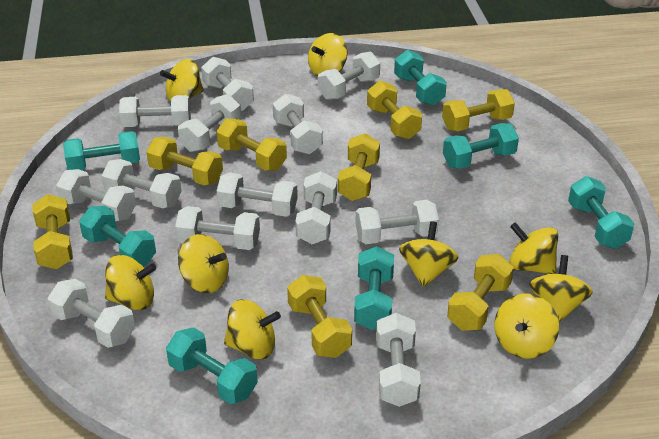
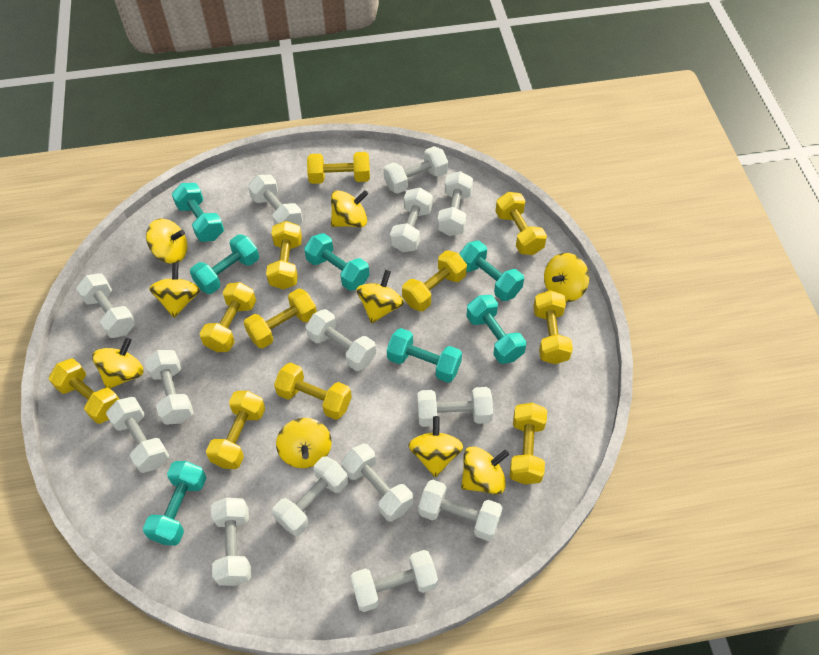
white dumbbell: [48,279,135,348] [56,169,136,221] [102,159,182,209] [119,95,191,127] [175,206,260,250] [178,94,241,152] [201,57,254,111] [217,173,298,217] [273,94,323,154] [295,171,337,244] [318,52,380,100] [355,200,439,244] [376,313,421,407] = 13 -> [76,273,136,338] [106,397,169,473] [145,350,194,425] [211,498,251,586] [248,175,303,225] [272,456,348,536] [305,309,376,371] [341,444,413,522] [350,550,438,612] [384,146,448,194] [390,187,433,252] [417,387,493,427] [418,480,503,541] [437,171,473,236] = 14
yellow dumbbell: [32,194,73,269] [146,137,223,186] [217,118,287,171] [287,275,352,358] [338,133,380,201] [367,81,422,139] [442,89,515,131] [447,254,514,330] = 8 -> [49,358,119,424] [200,282,256,352] [206,391,265,469] [244,288,317,349] [266,221,302,289] [274,362,352,420] [307,152,370,184] [402,250,467,311] [495,192,547,255] [509,403,547,484] [533,290,573,364] = 11

